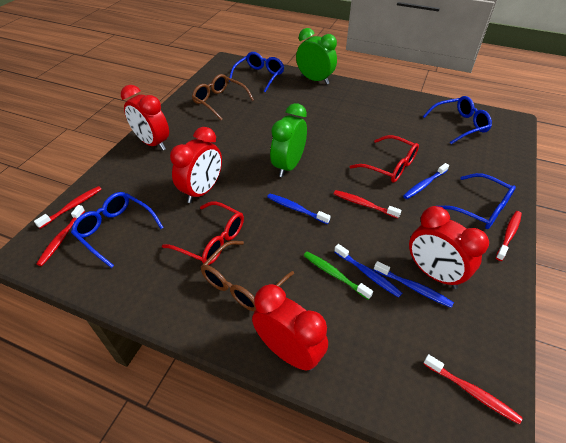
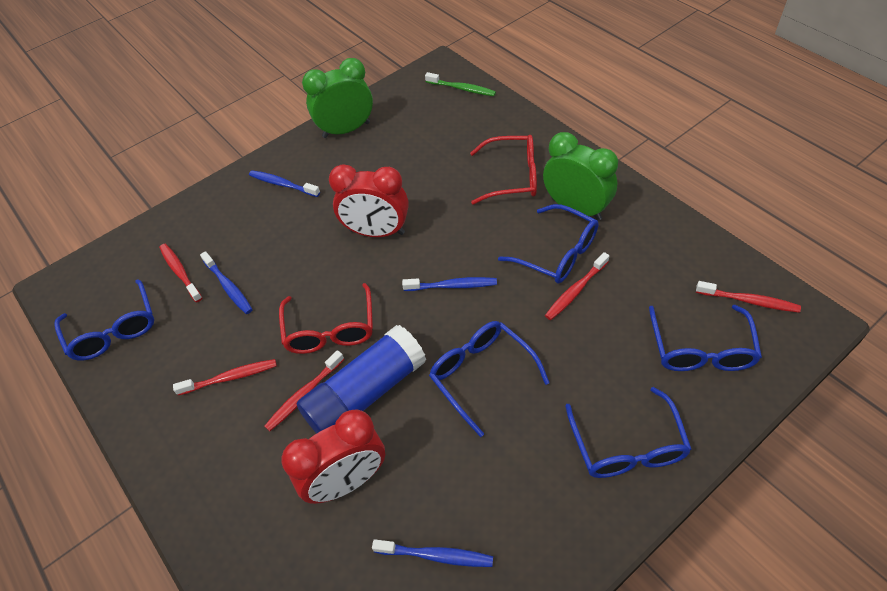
blue glasses: [71,192,164,268] [229,52,284,92] [423,96,492,144] [439,173,516,229] = 4 -> [54,279,154,361] [429,321,550,437] [498,204,599,284] [565,387,692,478] [649,305,762,371] = 5
blue glue stick: none = 0 -> [296,325,426,434] = 1
brown glasses: [192,74,254,120] [201,241,294,311] = 2 -> none = 0
red clock: [121,85,169,150] [170,127,222,203] [252,284,328,371] [409,206,489,289] = 4 -> [281,410,385,504] [329,164,409,237] = 2

